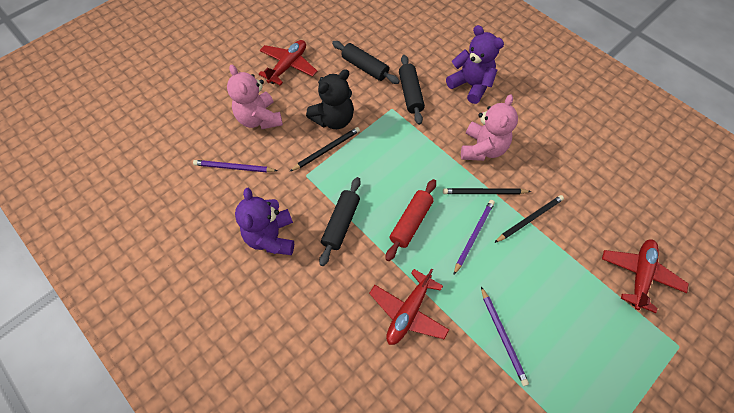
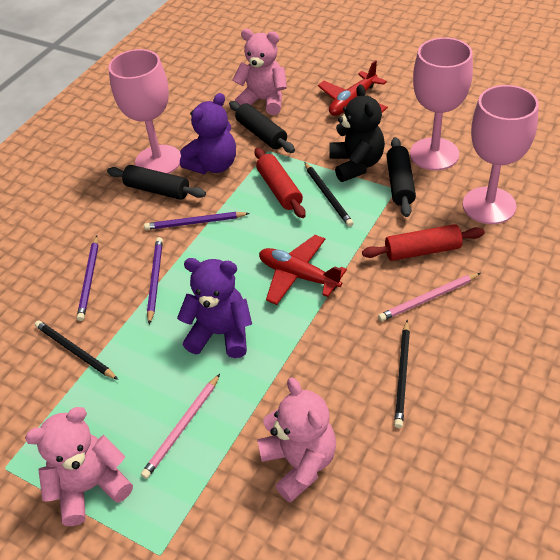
pink goblet: none = 0 -> [108,49,181,174] [410,38,473,170] [463,85,539,224] = 3
pink pencil: none = 0 -> [141,374,220,479] [378,273,481,321] = 2
pink teddy bear: [227,65,283,129] [461,94,518,161] = 2 -> [25,407,133,526] [233,29,287,115] [257,378,336,503] = 3
red plane: [259,40,317,85] [369,268,449,345] [602,239,689,313] = 3 -> [259,235,347,305] [318,60,388,116] = 2
red rolling pin: [385,179,436,261] = 1 -> [254,148,306,218] [362,224,485,261] = 2

